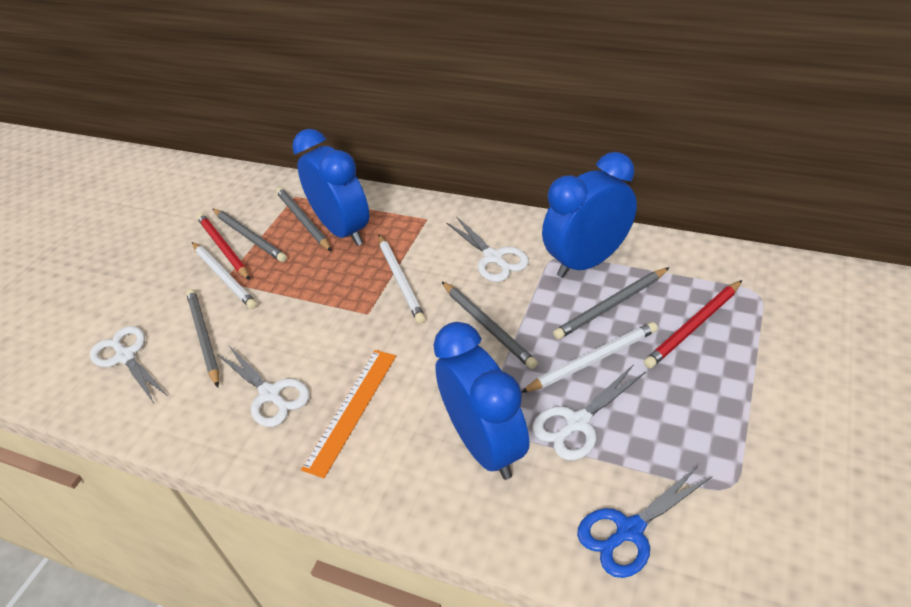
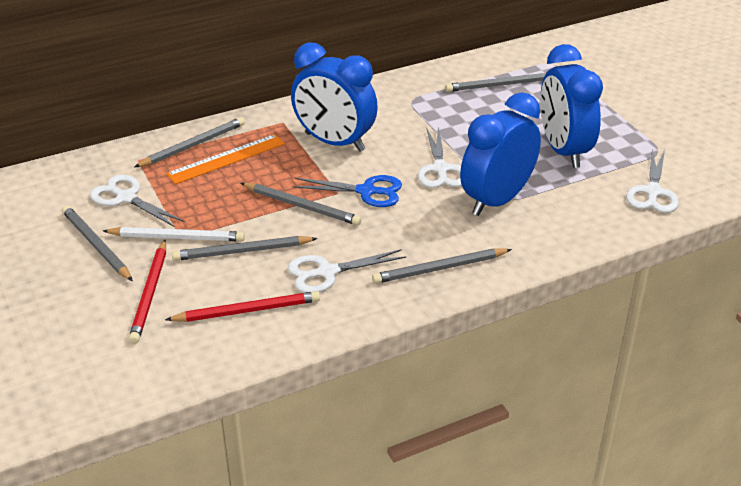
grey pencil: [186,289,219,388] [213,209,287,262] [276,187,332,252] [442,282,538,369] [553,267,670,339] = 5 -> [62,205,133,281] [135,117,245,167] [172,236,318,261] [241,183,362,225] [372,249,512,284] [445,73,546,92] = 6
white pencil: [192,242,257,309] [379,235,426,324] [521,322,658,393] = 3 -> [103,227,245,241] = 1

